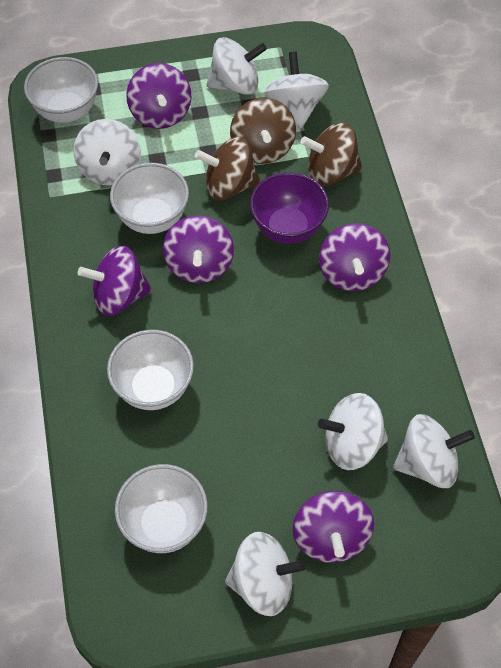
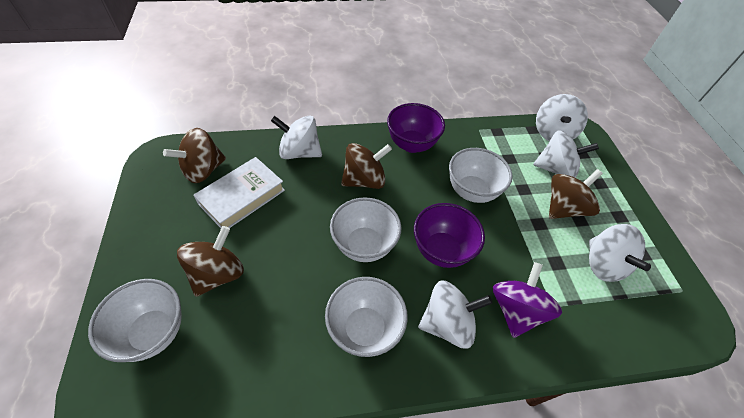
brown spinning top: [195,137,261,200] [230,98,296,164] [300,123,362,186] = 3 -> [163,128,226,183] [177,226,244,297] [341,143,392,189] [549,169,603,219] = 4
purple bowl: [250,172,329,244] = 1 -> [387,103,445,153] [414,203,485,268] = 2
purple spinning top: [78,246,152,316] [126,63,191,129] [163,215,234,283] [293,491,374,563] [319,223,390,291] = 5 -> [493,262,562,338] = 1
white book: none = 0 -> [193,157,285,228] = 1
white spinning top: [73,119,141,186] [207,37,267,95] [225,532,306,616] [264,52,329,129] [318,393,388,470] [393,414,475,488] = 6 -> [271,115,322,159] [418,281,493,349] [533,130,599,178] [536,94,588,141] [589,224,651,282] = 5

